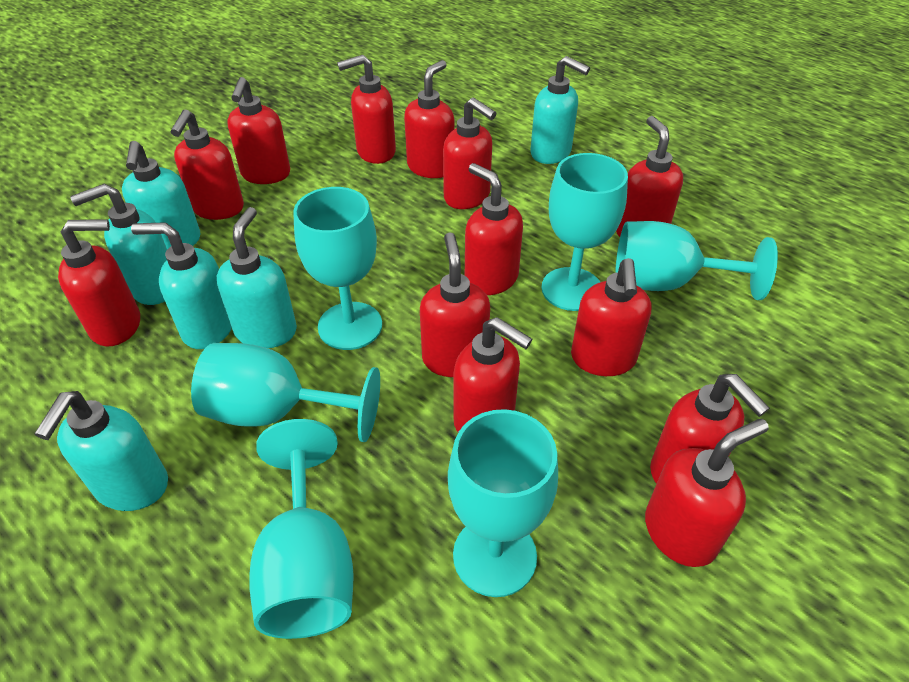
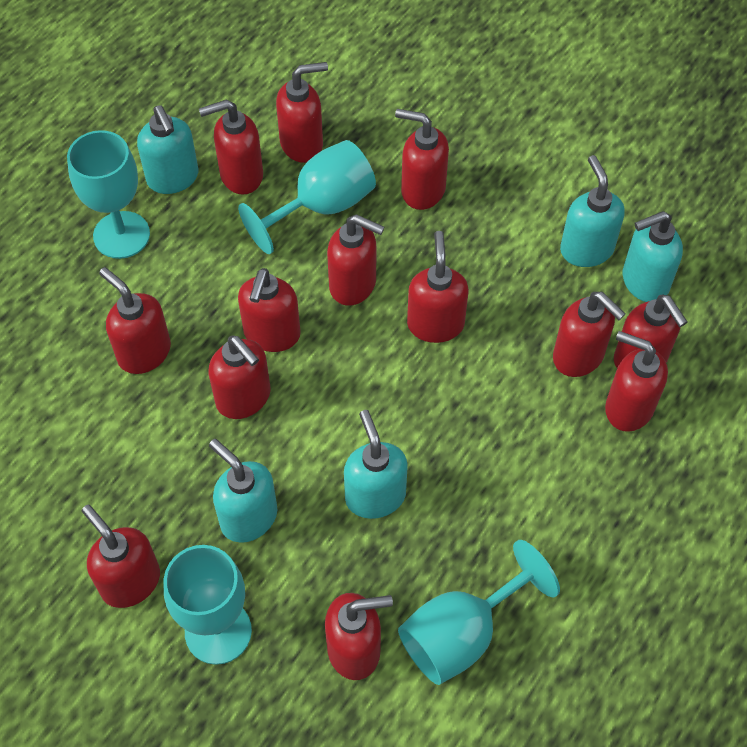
turquoise goblet: [191,343,380,442] [249,419,354,639] [293,187,382,350] [448,409,558,597] [541,153,628,311] [615,221,778,300] = 6 -> [67,130,150,259] [164,545,252,665] [238,140,376,254] [398,540,560,685] = 4
turquoise soap dispenser: [34,391,168,511] [70,184,167,305] [122,141,200,249] [131,222,232,349] [217,207,297,348] [530,56,590,164] = 6 -> [137,105,198,194] [209,439,277,543] [344,410,408,519] [560,155,625,267] [623,211,683,302] = 5

